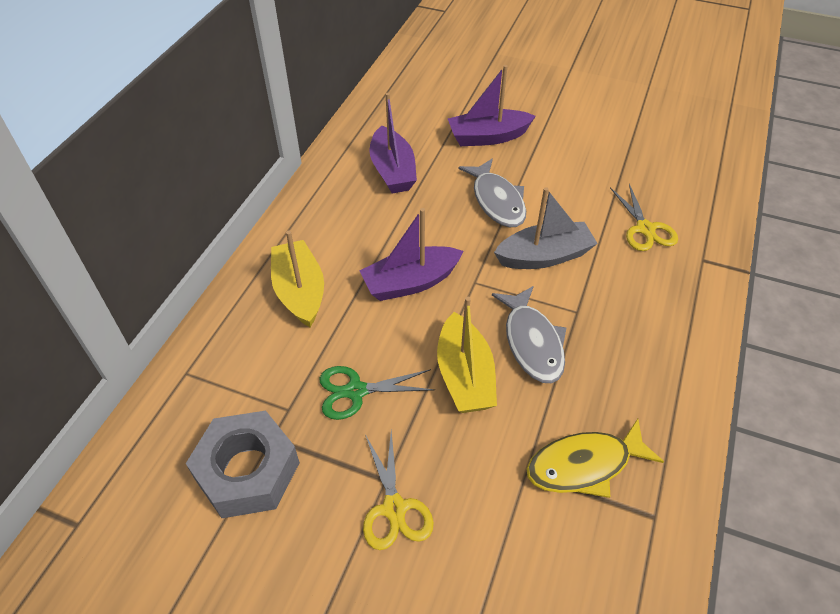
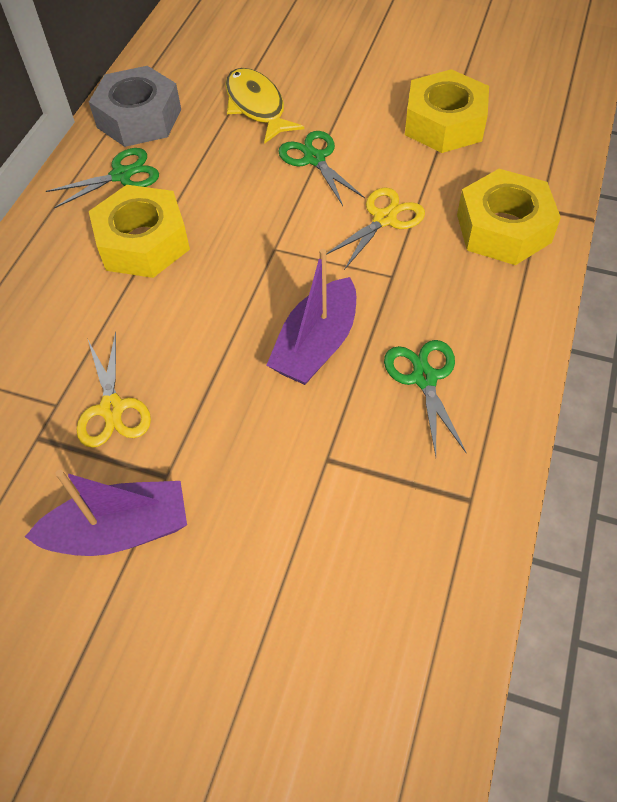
green scissors: [320,366,435,420] = 1 -> [46,148,159,209] [278,131,365,206] [384,340,467,456] = 3
grey boat: [494,187,598,269] = 1 -> none = 0
grey fish: [458,159,526,227] [492,286,566,383] = 2 -> none = 0
purple boat: [359,208,463,301] [369,93,417,193] [448,65,536,146] = 3 -> [25,470,187,556] [266,249,356,385] = 2
yellow boat: [271,231,324,327] [437,297,497,413] = 2 -> none = 0
yellow nut: none = 0 -> [89,185,190,278] [405,69,489,153] [457,169,561,265] = 3

